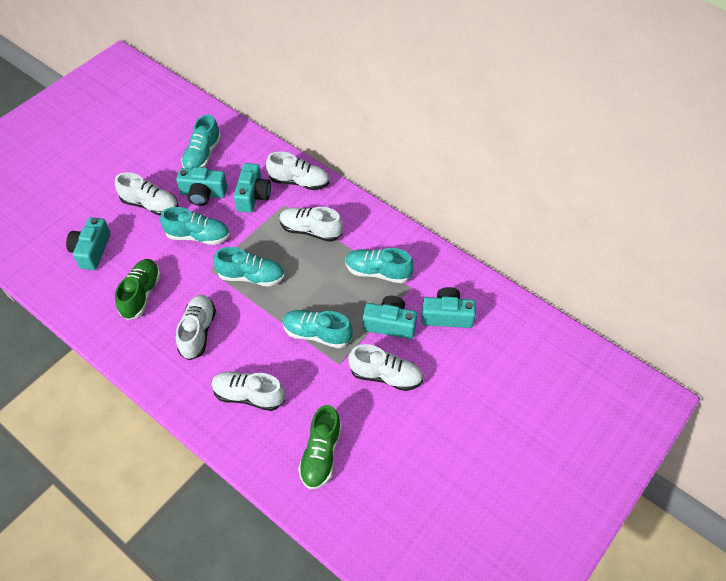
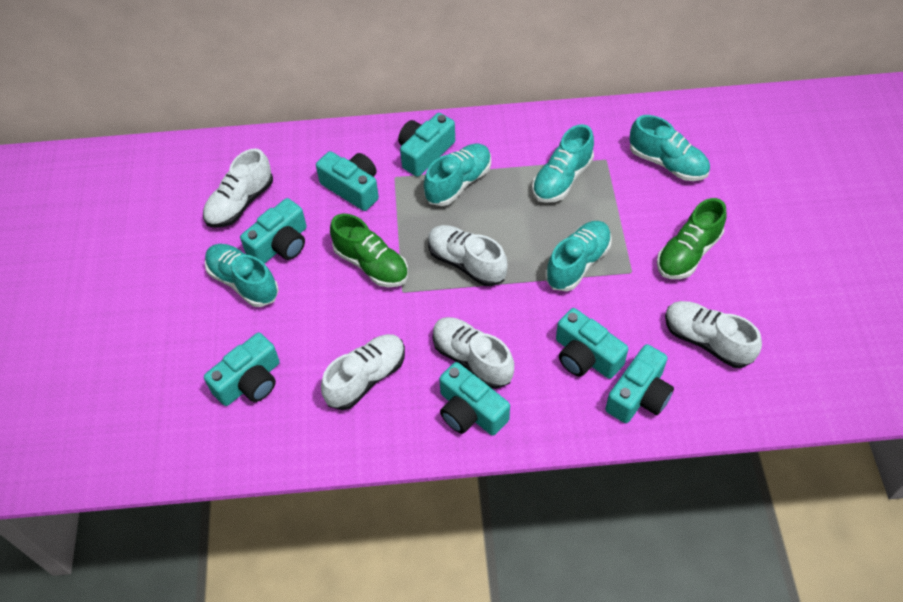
turquoise camera: [66,217,111,270] [176,167,227,206] [234,163,271,213] [363,296,417,339] [422,287,476,328] = 5 -> [204,333,280,406] [240,198,307,264] [316,151,379,211] [398,113,455,177] [439,362,510,436] [556,308,628,379] [605,344,674,423] = 7
white shoe: [115,172,178,216] [176,295,216,360] [211,371,285,411] [266,152,330,190] [279,207,343,242] [349,344,423,391] = 6 -> [203,149,273,228] [321,334,405,410] [428,225,508,286] [433,317,514,389] [665,301,762,368] = 5

